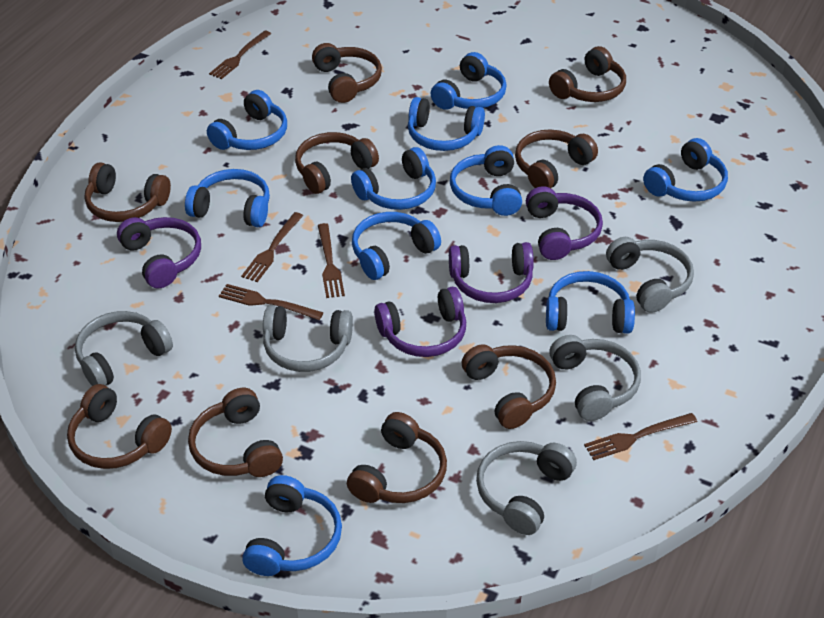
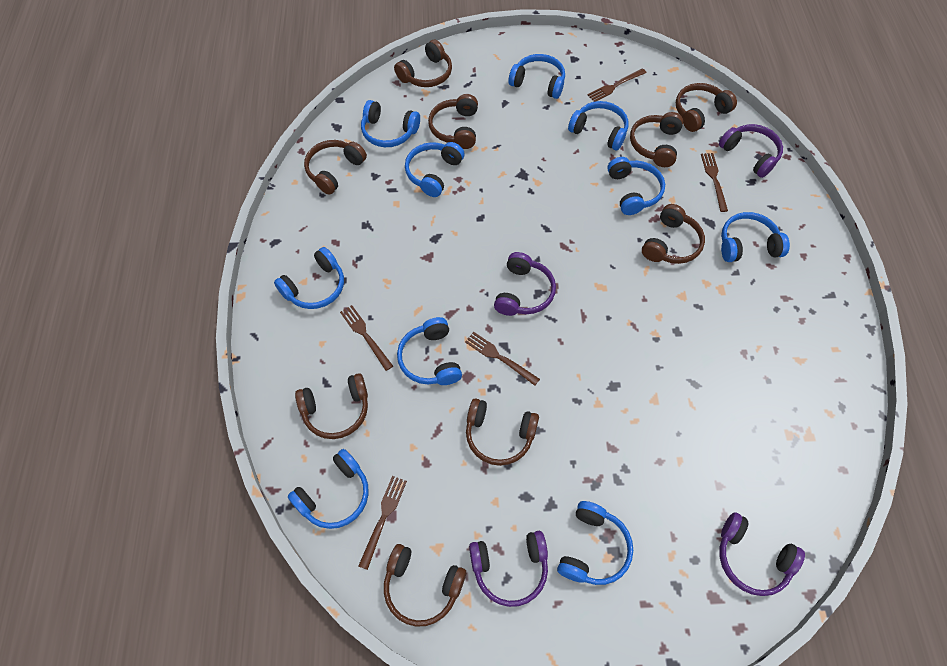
grey headphones: [75,311,173,386] [263,305,353,372] [476,441,577,535] [549,335,641,421] [606,237,694,313] = 5 -> none = 0

